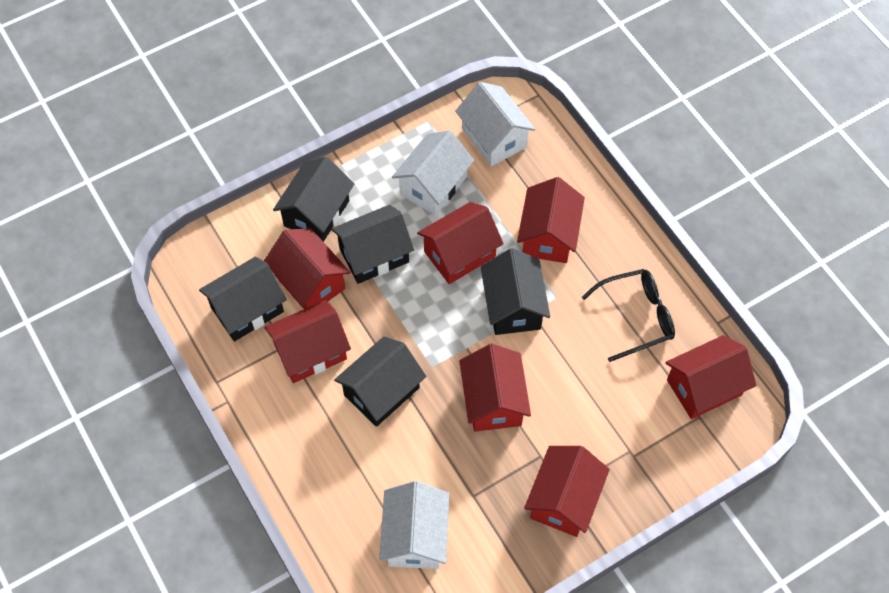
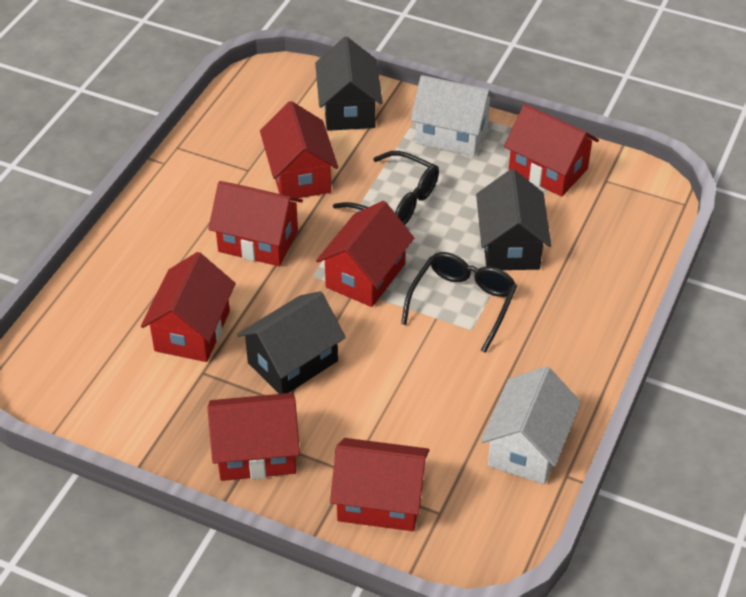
black glasses: [582,269,675,362] = 1 -> [333,151,439,225] [401,252,517,353] = 2
black house: [199,256,287,341] [273,157,354,242] [331,205,414,284] [334,336,426,427] [481,248,550,335] = 5 -> [237,291,346,394] [315,37,383,131] [476,169,551,270] = 3
white house: [379,481,449,569] [392,130,474,215] [455,82,536,166] = 3 -> [410,75,495,156] [481,366,581,484] = 2

